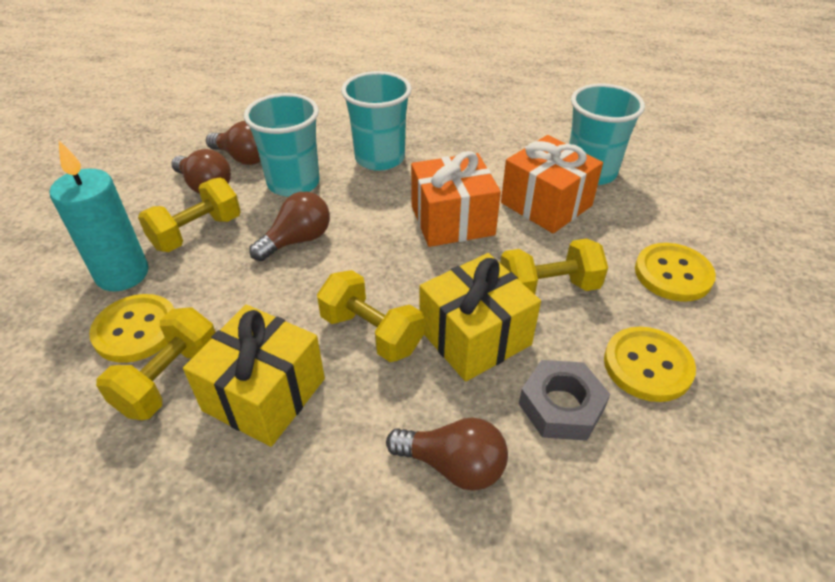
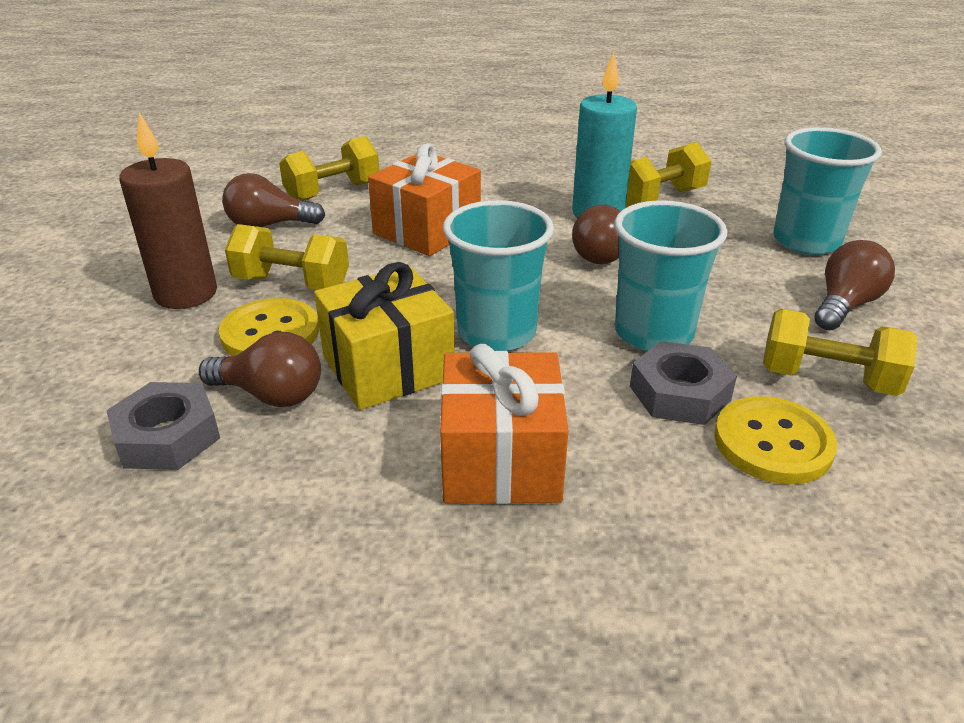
brown candle: none = 0 -> [119,112,217,309] = 1
grey nut: [519,360,610,441] = 1 -> [106,382,220,470] [630,341,737,425] = 2
yellow button: [89,294,175,363] [604,327,696,402] [635,243,716,302] = 3 -> [219,298,319,356] [714,396,837,485] = 2
yellow gift: [183,305,325,447] [419,253,541,382] = 2 -> [314,262,455,410] = 1

